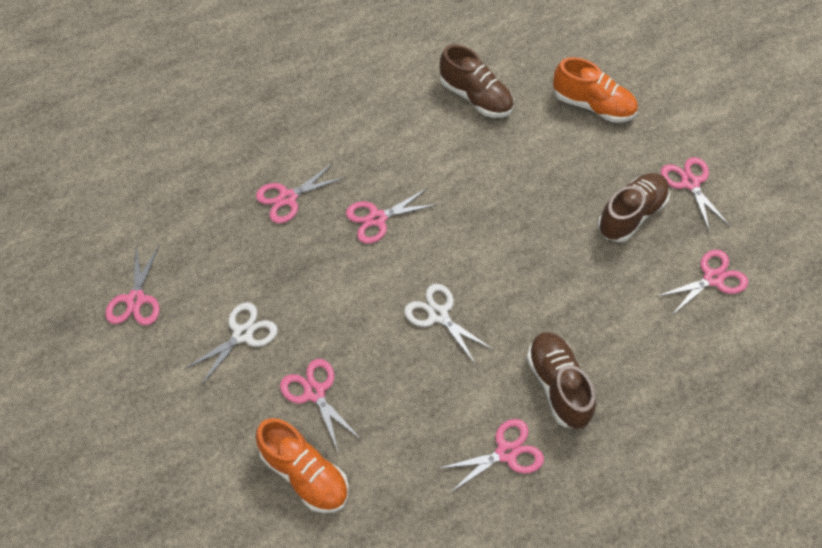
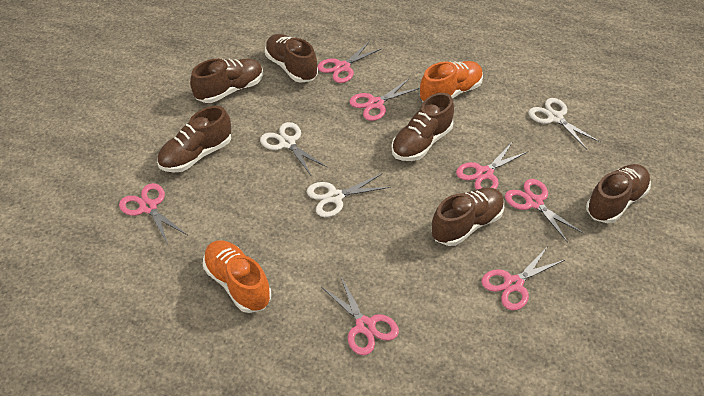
brown shoe: [440,44,513,118] [527,332,596,429] [598,173,670,242] = 3 -> [157,106,231,173] [190,59,263,103] [265,34,318,83] [392,93,454,161] [431,187,504,246] [586,164,651,223] = 6
white scissors: [184,302,278,386] [404,284,494,365] = 2 -> [260,122,328,175] [307,174,391,217] [529,98,600,150] = 3

